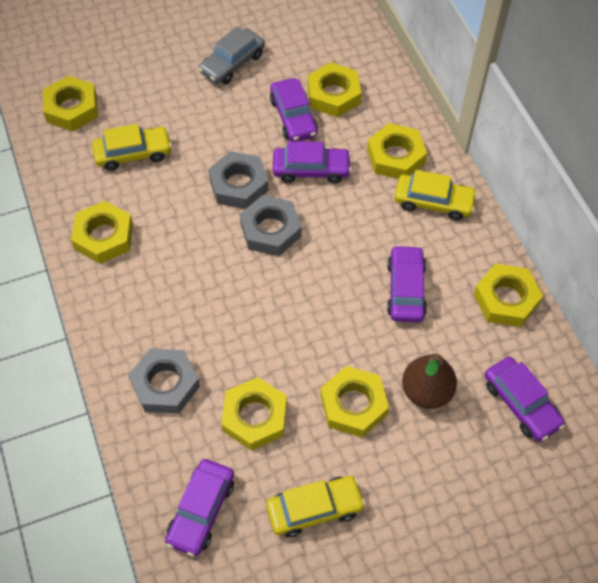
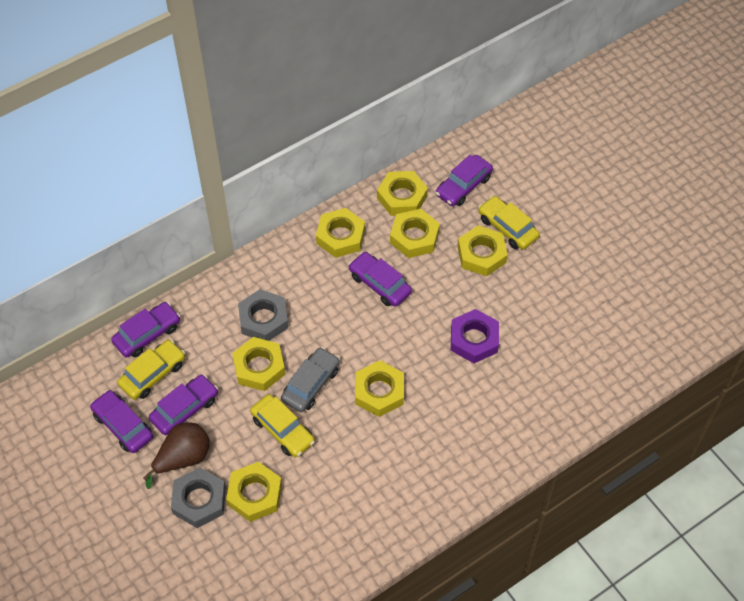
grey nut: [129,348,200,413] [208,151,269,209] [240,195,301,256] = 3 -> [171,468,226,528] [238,289,288,341] = 2
purple nut: none = 0 -> [451,309,499,363] = 1

